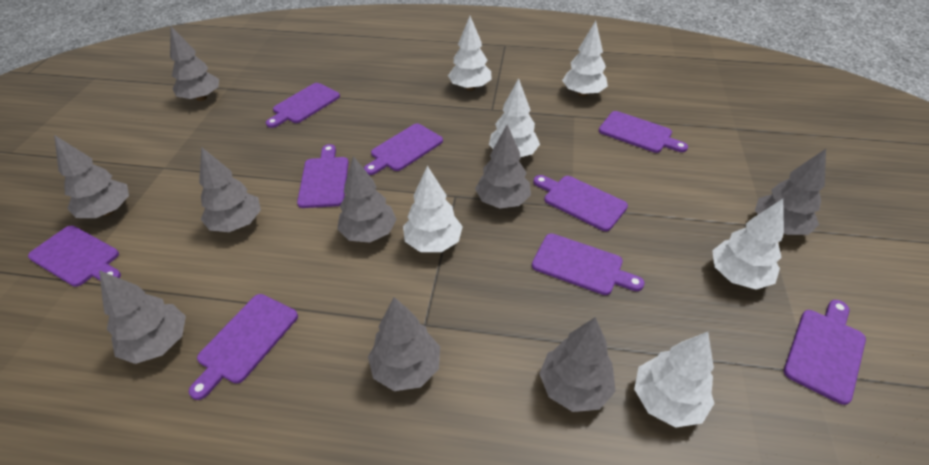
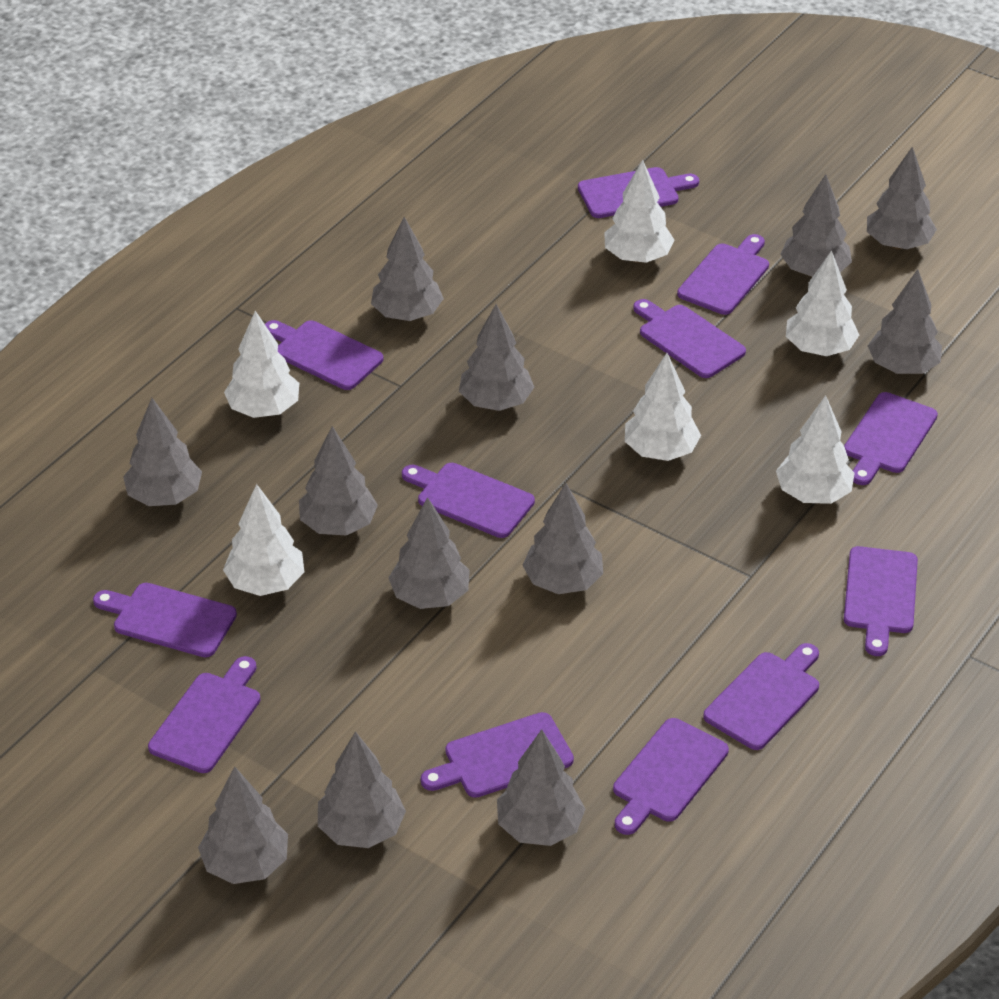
grey tree: [54,135,129,218] [99,270,186,364] [170,26,219,101] [199,147,261,232] [337,156,397,243] [368,297,440,391] [475,125,531,209] [539,317,616,412] [755,149,826,235] = 9 -> [123,398,202,506] [198,766,288,884] [299,426,378,535] [318,731,406,848] [371,217,444,321] [389,497,470,609] [459,304,534,411] [497,729,585,846] [522,483,603,594] [780,174,852,277] [867,147,937,249] [868,269,942,374] = 12
purple cutting board: [28,226,121,287] [189,294,298,400] [266,83,340,128] [297,144,349,208] [364,124,443,175] [532,233,644,295] [534,175,628,231] [599,111,688,153] [784,300,866,405] = 9 -> [93,583,237,657] [148,656,260,773] [265,320,383,390] [402,463,535,538] [421,712,574,798] [578,167,699,218] [613,718,729,835] [633,299,746,378] [677,234,769,315] [703,643,819,750] [844,392,938,485] [844,546,918,656] = 12

